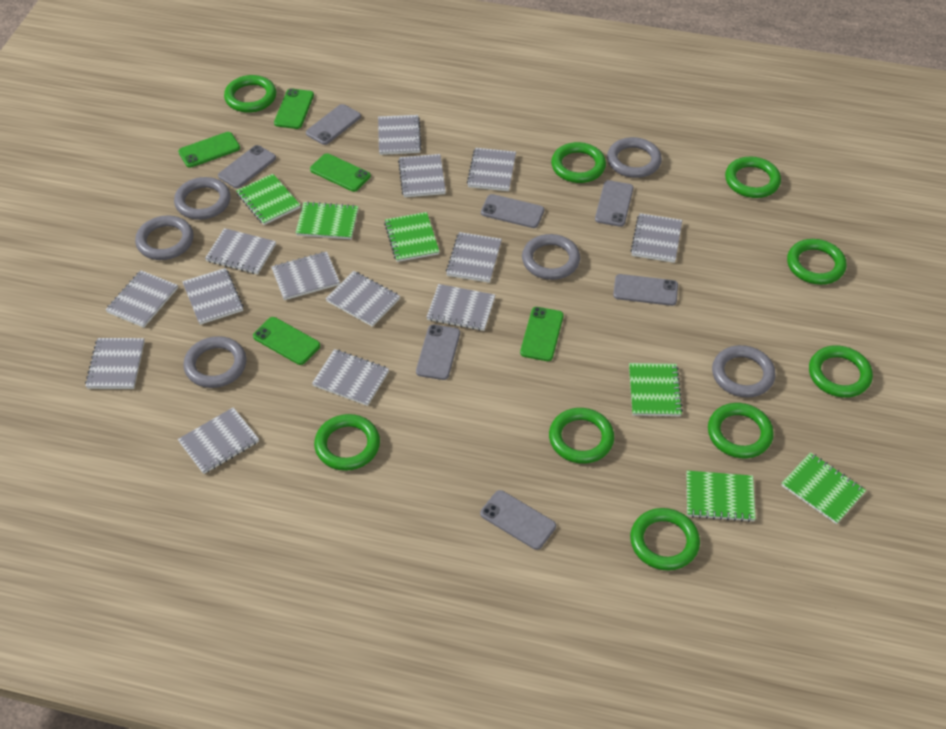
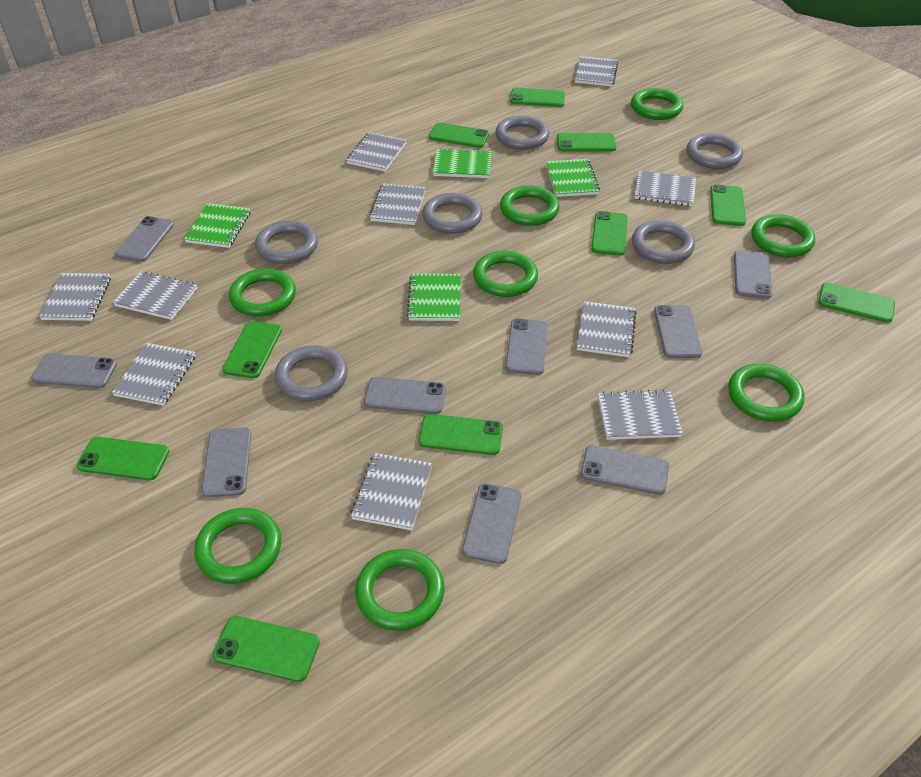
green notebook: [236,174,301,225] [296,201,358,239] [384,212,440,262] [629,363,683,416] [687,471,756,522] [781,452,866,524] = 6 -> [184,203,250,248] [407,274,461,321] [433,148,491,178] [546,159,600,197] = 4
green phone: [178,132,240,168] [253,317,320,365] [274,88,314,129] [310,153,371,192] [520,307,564,361] = 5 -> [77,437,169,480] [213,616,320,682] [222,321,282,378] [418,414,503,455] [429,123,489,148] [510,88,565,107] [557,133,617,152] [591,211,628,256] [710,184,746,226] [818,282,895,323] = 10
green ring: [224,75,276,113] [314,414,380,471] [549,408,614,464] [551,142,606,183] [630,508,700,571] [708,403,774,458] [725,156,781,198] [787,239,847,285] [809,345,873,398] = 9 -> [194,508,281,584] [229,268,296,317] [355,549,445,631] [473,251,538,297] [500,185,560,226] [631,88,683,120] [728,364,805,422] [751,214,815,257] = 8
grey notebook: [85,338,145,389] [106,270,178,328] [178,407,259,474] [182,268,244,325] [205,228,276,274] [271,252,340,300] [312,349,389,406] [326,271,400,327] [378,115,422,155] [398,154,446,197] [426,284,495,331] [446,232,502,283] [467,148,516,191] [630,213,682,263] = 14 -> [39,273,111,321] [112,343,196,406] [113,271,197,320] [346,132,407,172] [351,453,432,530] [369,183,426,225] [575,56,618,86] [577,301,637,357] [598,389,683,440] [635,171,696,206] = 10
grey phone: [218,145,276,188] [306,104,361,145] [416,325,460,380] [480,490,556,550] [481,194,544,228] [595,180,634,227] [613,274,678,306] = 7 -> [31,353,117,388] [115,216,174,262] [201,427,251,497] [364,377,446,414] [462,483,521,564] [505,319,548,375] [581,445,669,495] [654,305,702,358] [734,250,772,299] = 9

